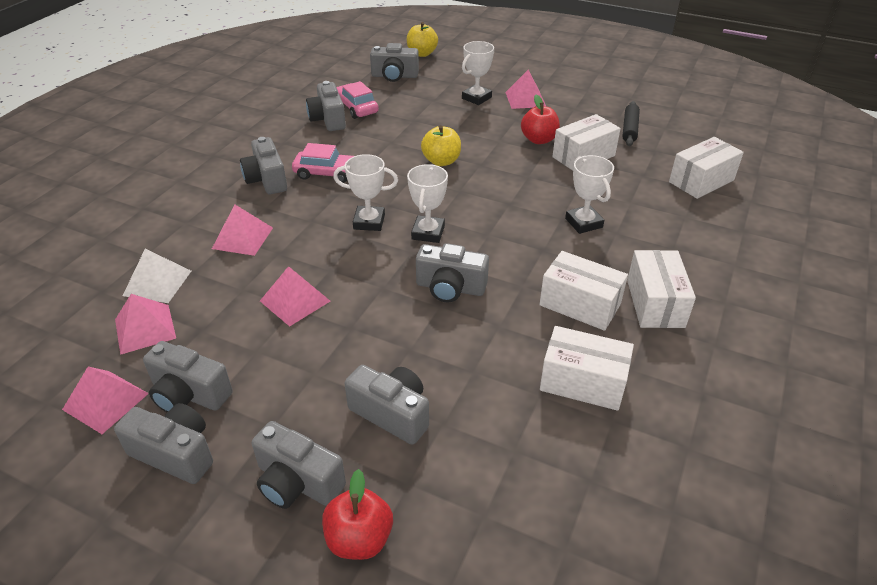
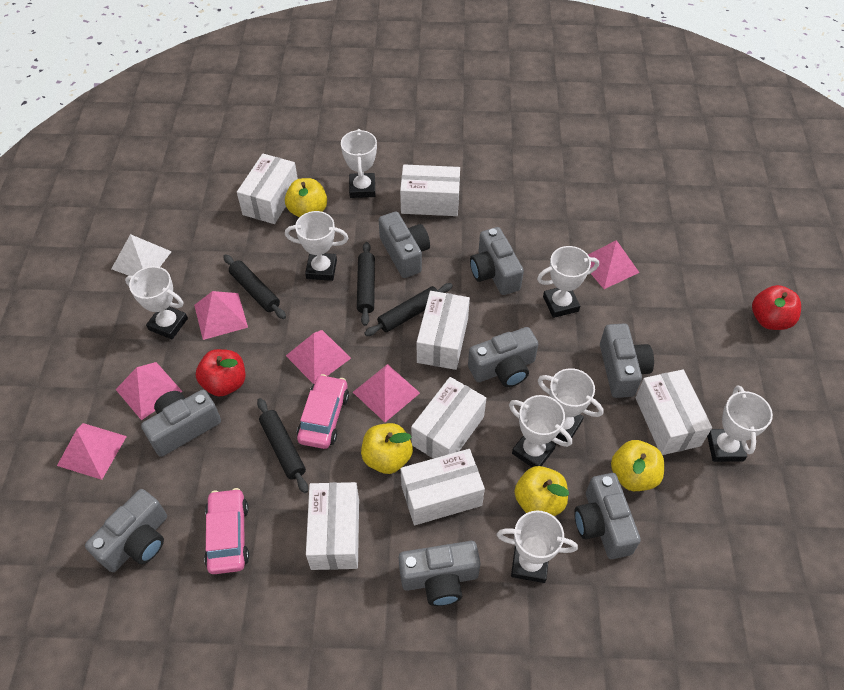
black rolling pin: [622,101,640,146] = 1 -> [223,254,286,319] [257,398,308,493] [357,242,375,326] [364,283,453,336] = 4
pink pyramid: [62,367,149,434] [115,294,176,355] [212,205,273,256] [260,266,330,327] [505,69,546,109] = 5 -> [57,423,127,480] [115,362,183,420] [194,291,248,340] [286,330,351,384] [353,364,420,422] [588,240,640,289] = 6
white box: [539,251,628,331] [540,326,634,411] [552,114,621,171] [627,250,696,328] [669,137,744,199] = 5 -> [237,154,298,224] [306,482,359,570] [400,164,460,216] [401,449,485,525] [411,377,486,459] [417,291,470,370] [635,369,712,455] = 7
white trophy: [333,154,398,231] [407,164,448,243] [462,41,494,105] [565,155,614,234] = 4 -> [125,266,188,339] [285,211,348,281] [341,129,377,198] [497,511,578,583] [509,395,572,467] [537,246,599,318] [538,368,603,442] [707,385,773,462] = 8
yellow apple: [407,22,438,57] [421,125,461,166] = 2 -> [285,178,327,217] [361,423,413,474] [514,466,569,516] [611,440,664,491] = 4

